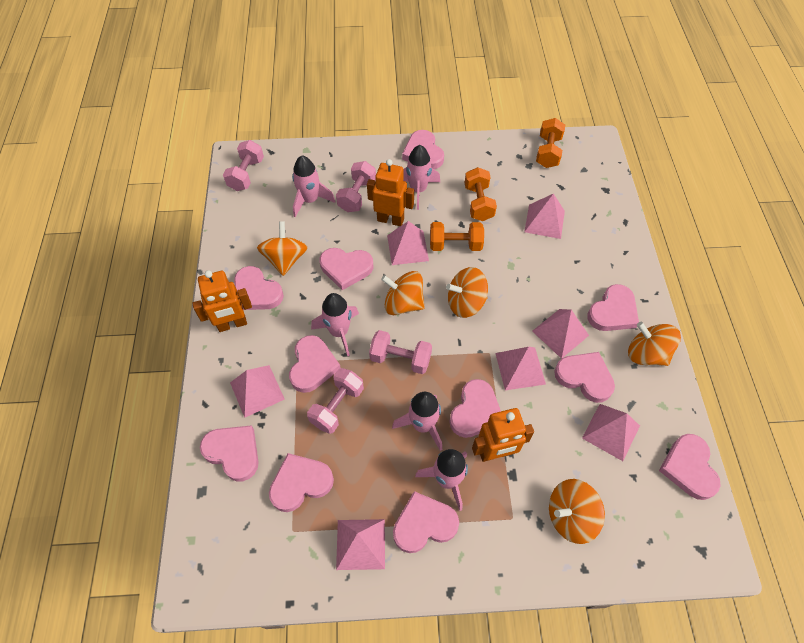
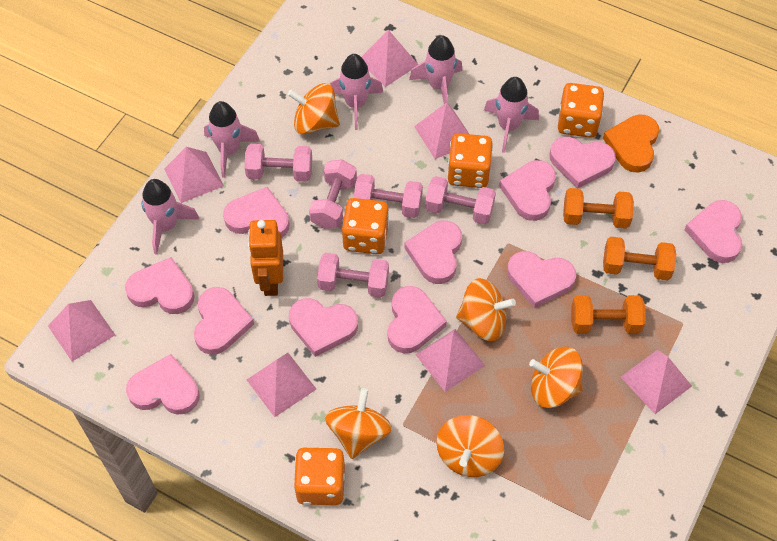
orange dice: none = 0 -> [294,448,345,505] [342,198,389,254] [447,133,493,188] [558,83,604,138] = 4
orange heart: none = 0 -> [603,114,659,173] = 1
orange robot: [192,270,252,332] [367,159,414,226] [472,408,534,462] = 3 -> [248,220,283,296] = 1
pink dumbbell: [223,140,264,191] [307,368,364,434] [336,161,376,212] [369,330,432,374] = 4 -> [244,144,312,182] [309,159,357,229] [317,253,389,298] [353,174,423,218] [425,176,496,224] = 5

